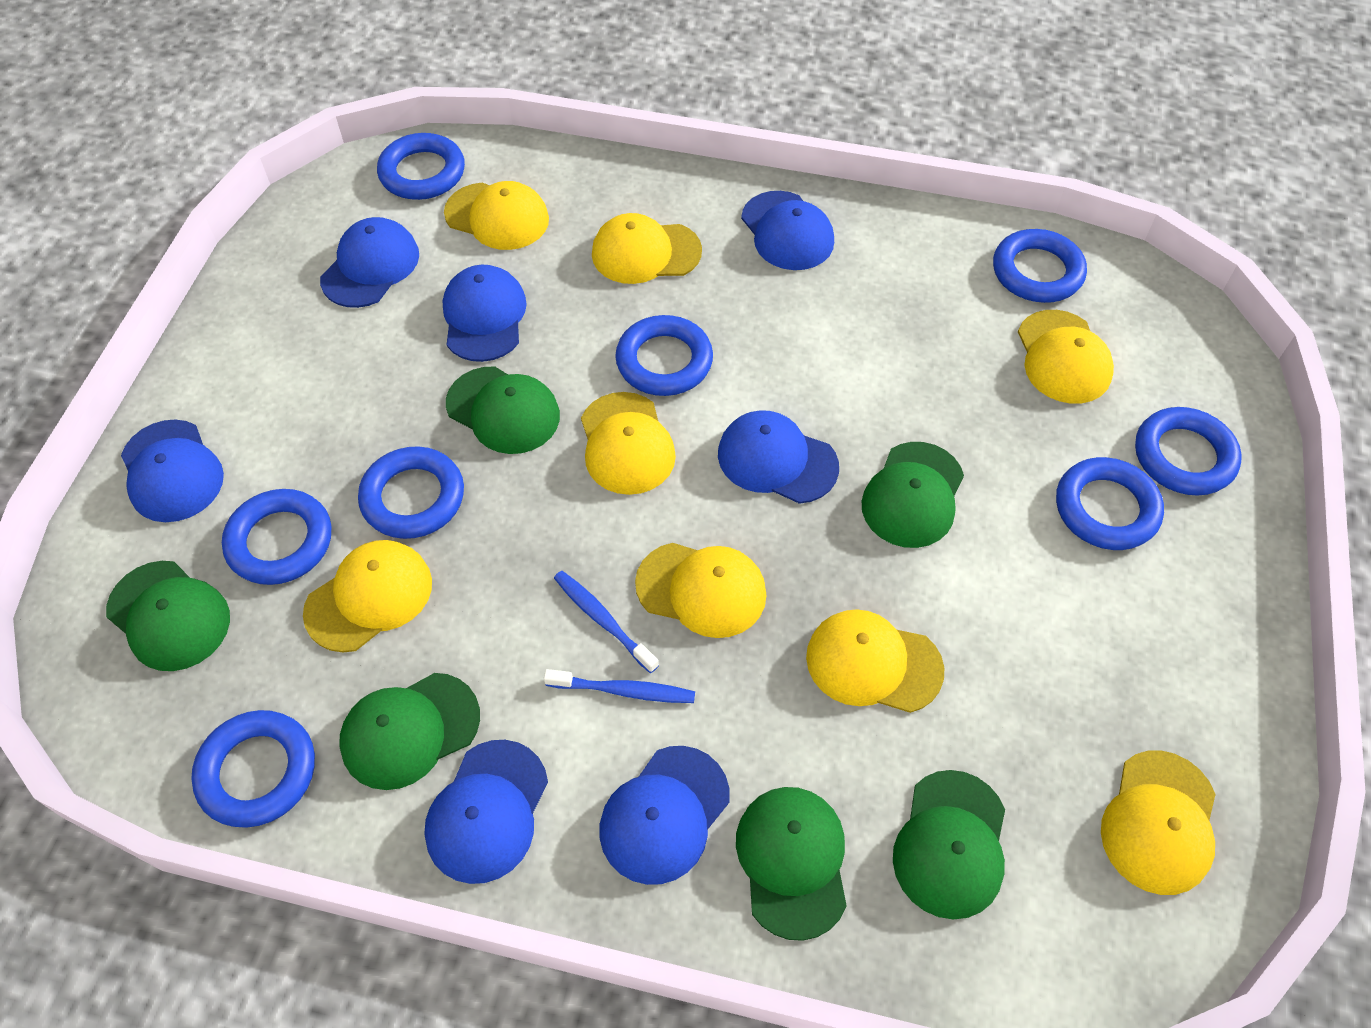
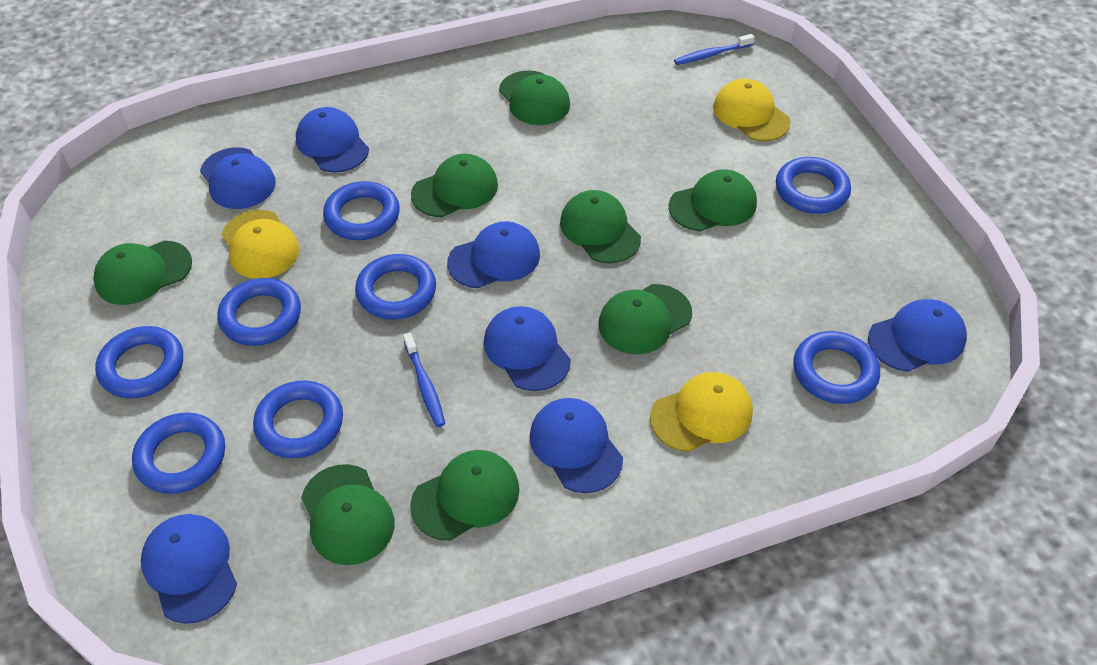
green cap: [106,561,230,671] [339,673,480,790] [446,367,560,454] [736,787,847,941] [862,442,964,548] [893,770,1005,920] = 6 -> [93,241,192,305] [301,464,394,565] [410,450,520,541] [411,154,498,217] [499,70,570,125] [560,190,641,263] [599,284,692,354] [669,169,757,231] = 8
yellow cap: [303,540,432,652] [444,181,549,250] [581,392,676,495] [592,213,702,284] [635,543,767,638] [806,609,944,713] [1018,310,1114,404] [1101,750,1216,895] = 8 -> [222,210,299,279] [650,372,753,452] [713,79,791,141] = 3

